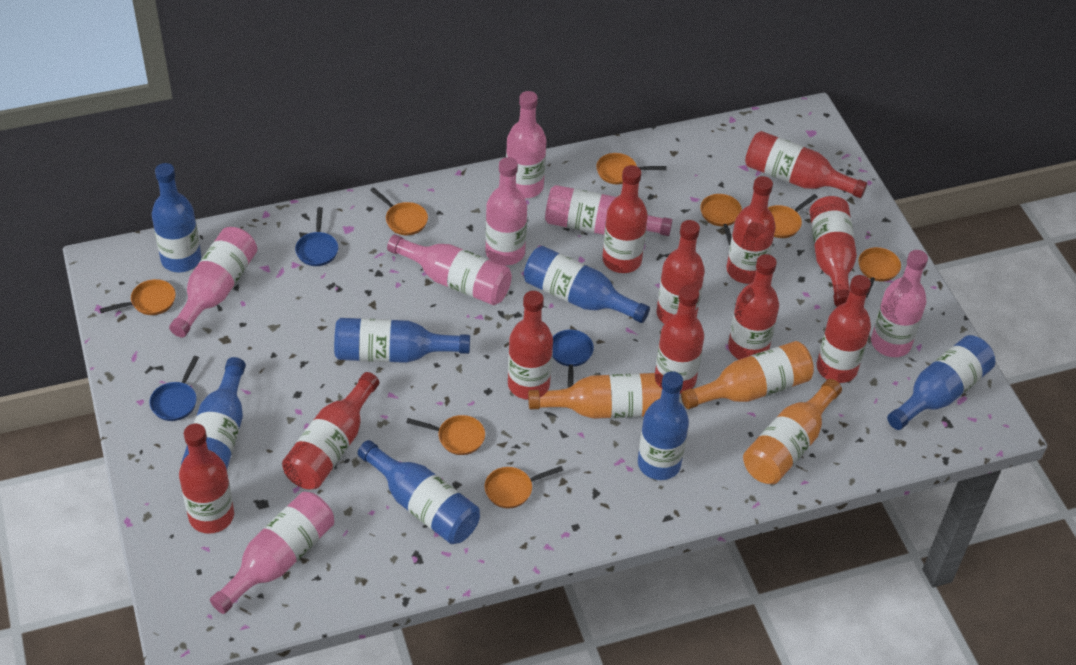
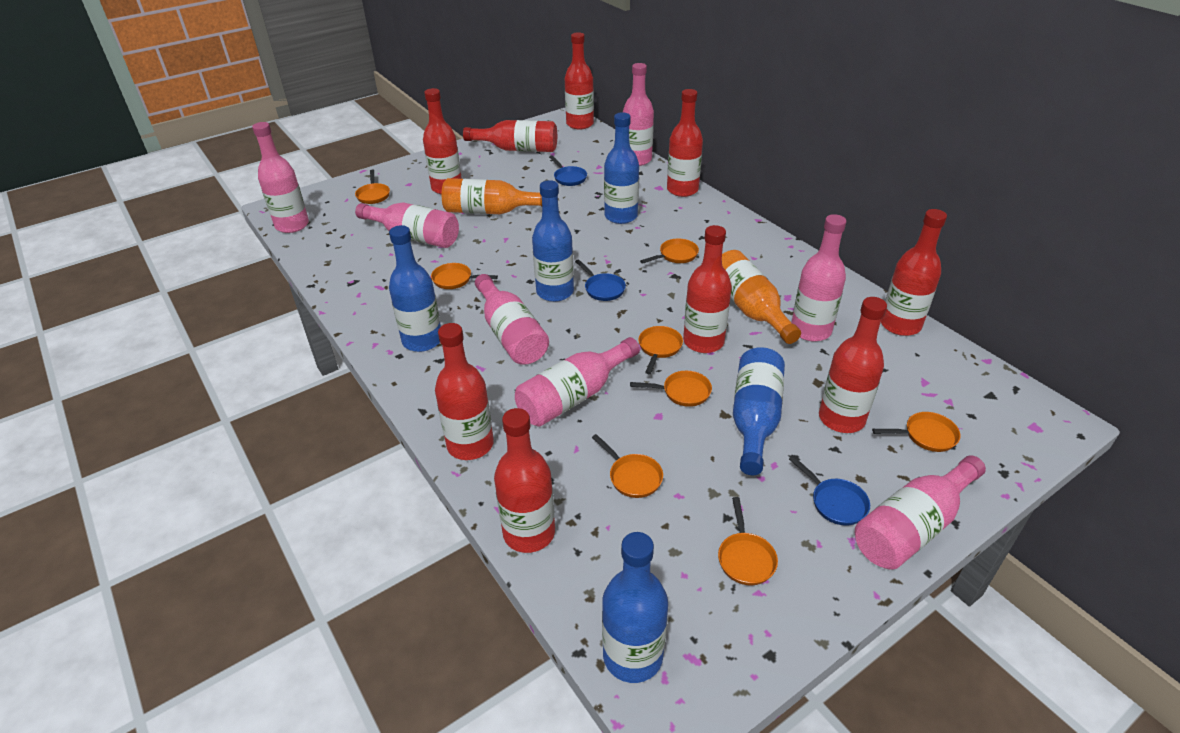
blue bottle: [152,163,201,272] [181,357,246,469] [334,318,470,363] [358,440,480,544] [524,246,650,323] [638,371,689,480] [887,335,995,430] = 7 -> [389,225,441,352] [532,180,574,302] [602,532,668,683] [604,112,639,224] [733,347,785,475] = 5
orange bottle: [528,373,664,419] [681,341,814,409] [743,379,842,484] = 3 -> [442,178,542,214] [722,250,801,344] = 2
red bottle: [179,424,234,534] [282,372,379,489] [508,291,553,400] [602,165,648,273] [655,285,704,394] [657,220,705,324] [727,176,776,284] [728,254,779,360] [745,131,867,198] [809,196,857,307] [817,275,871,383] = 11 -> [423,88,462,194] [435,323,494,460] [463,120,557,152] [494,408,555,553] [565,32,594,129] [667,89,703,197] [683,225,732,353] [819,297,887,433] [881,209,947,336] = 9

